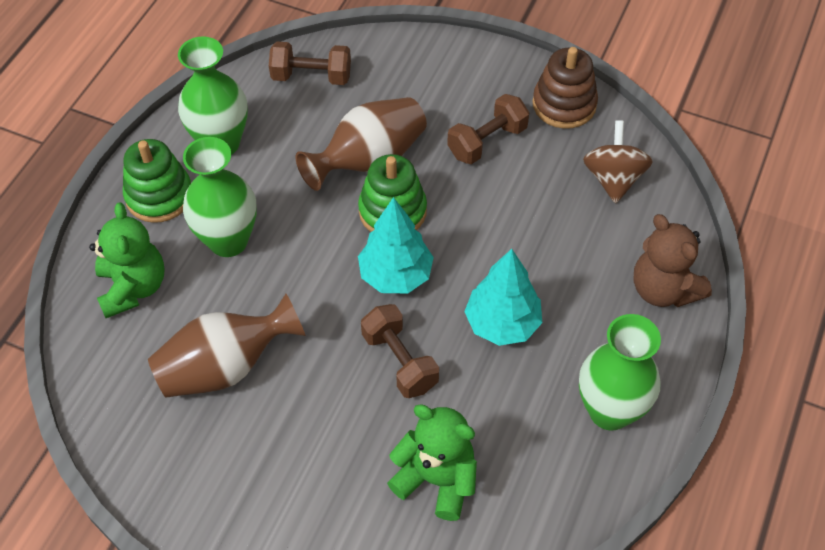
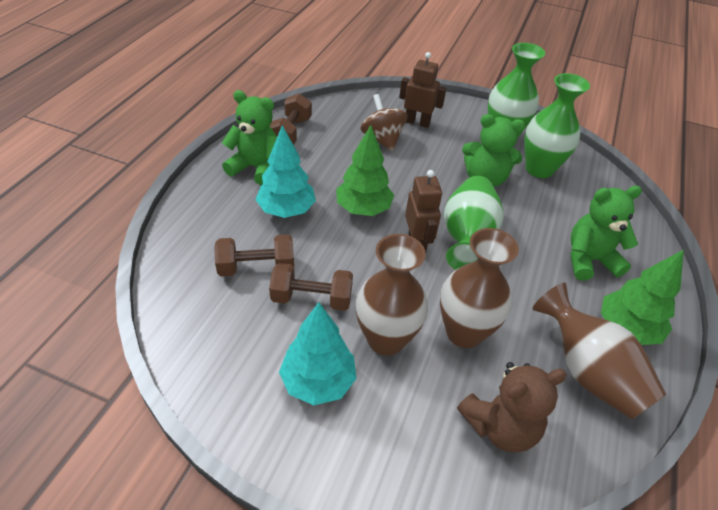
brown robot: none = 0 -> [399,52,447,128] [405,170,442,253] = 2
brown stacking toy: [533,47,598,129] = 1 -> none = 0
brown vase: [148,294,306,398] [296,97,427,191] = 2 -> [356,234,428,356] [440,228,519,348] [533,283,666,419] = 3
green stacking toy: [123,139,191,223] [358,154,427,232] = 2 -> none = 0
green teddy bear: [89,202,165,318] [387,404,477,521] = 2 -> [222,90,277,185] [462,114,525,187] [570,186,642,281] = 3
green tree: none = 0 -> [336,125,394,216] [601,250,684,345] = 2

